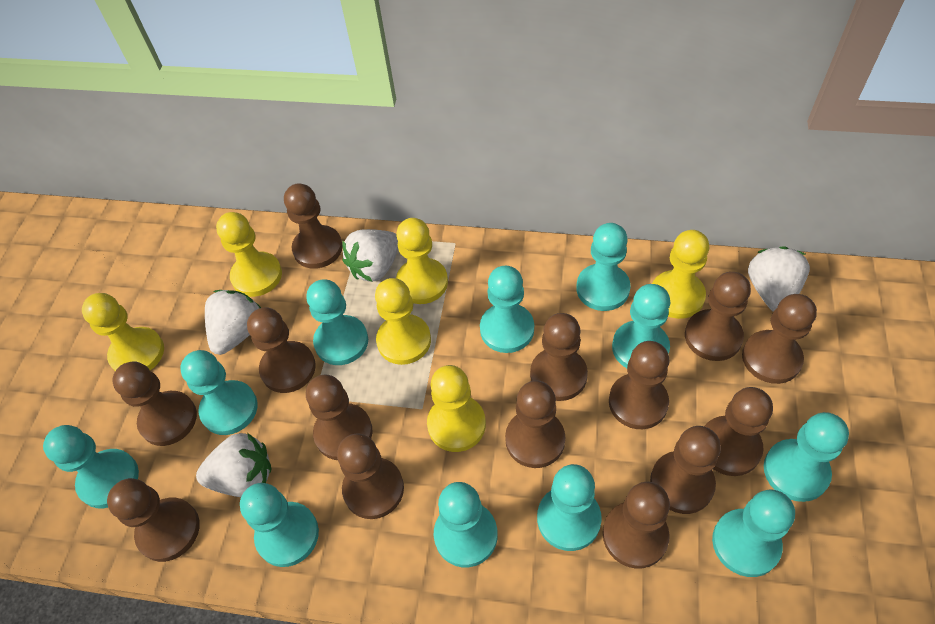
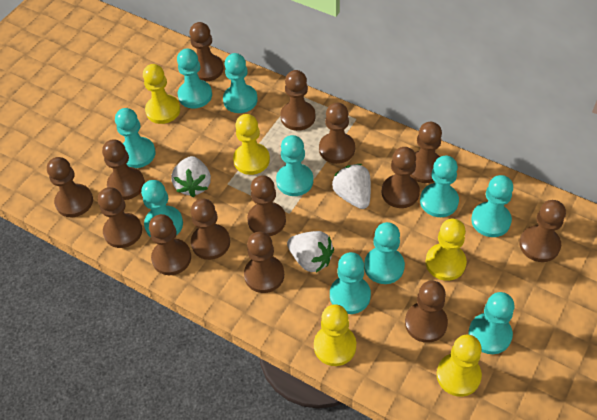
turquoise pawn: [43,425,139,508] [180,350,258,435] [240,483,319,567] [306,280,368,365] [434,482,498,567] [480,266,534,353] [537,464,602,551] [576,223,631,311] [612,284,670,368] [712,490,795,577] [764,412,849,502] = 11 -> [115,108,156,168] [141,180,183,237] [177,49,212,108] [223,53,258,113] [276,135,313,196] [330,252,371,314] [364,222,405,284] [420,156,459,217] [469,292,515,354] [471,175,513,237] = 10
white strawberry: [196,433,272,497] [205,290,261,355] [342,229,398,282] [748,247,810,312] = 4 -> [171,156,211,197] [287,231,334,273] [332,164,371,209] = 3
yellow pawn: [82,293,164,371] [216,212,282,297] [375,278,431,365] [396,218,448,304] [427,365,486,452] [652,230,709,319] = 6 -> [143,64,180,124] [233,114,270,175] [314,304,356,366] [425,219,467,281] [437,335,482,397] = 5

